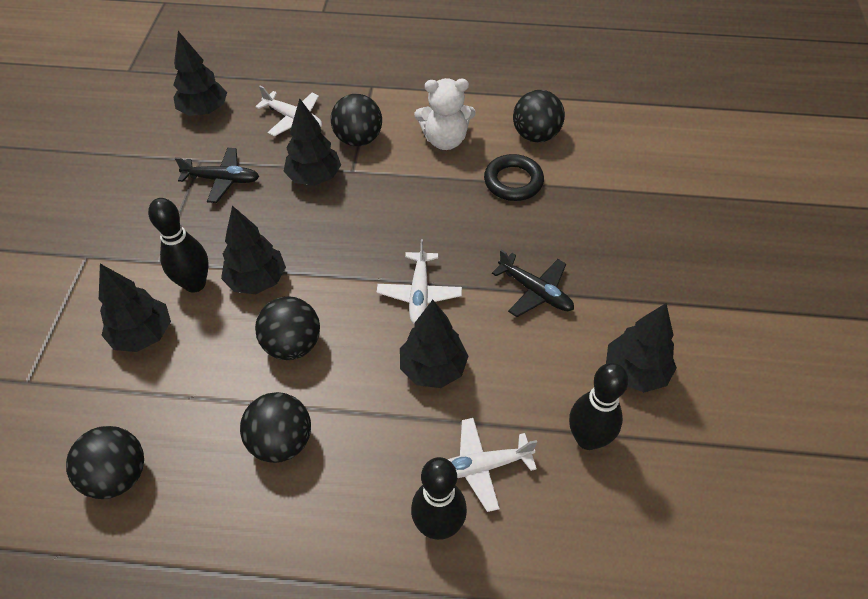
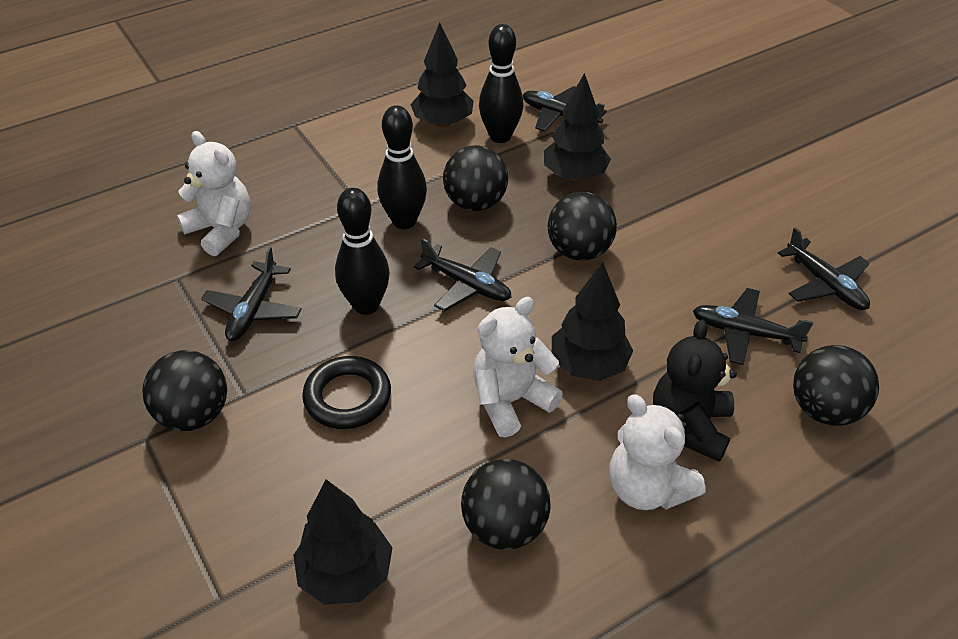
black plane: [175,148,260,203] [492,250,574,317] = 2 -> [201,247,302,341] [414,238,511,311] [523,86,607,132] [693,288,813,365] [778,227,870,310] = 5
black teddy bear: none = 0 -> [653,319,737,462] = 1
black tree: [99,264,171,352] [173,31,227,116] [221,206,286,294] [283,98,341,186] [400,300,469,388] [606,303,677,392] = 6 -> [293,479,393,605] [410,22,474,128] [544,73,611,181] [552,262,633,381] = 4
white plane: [255,86,322,136] [377,239,462,324] [447,418,537,512] = 3 -> none = 0
white teddy bear: [415,78,476,150] = 1 -> [177,131,251,256] [473,297,563,437] [609,394,705,510] = 3

